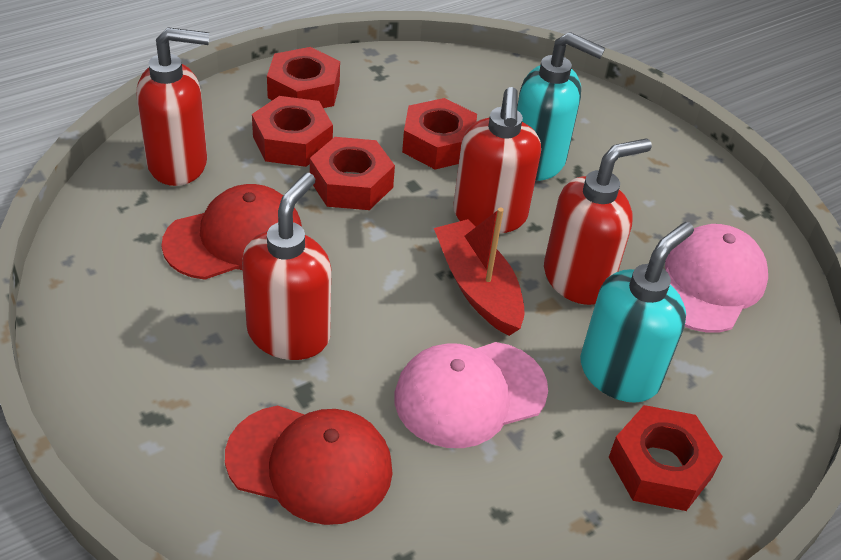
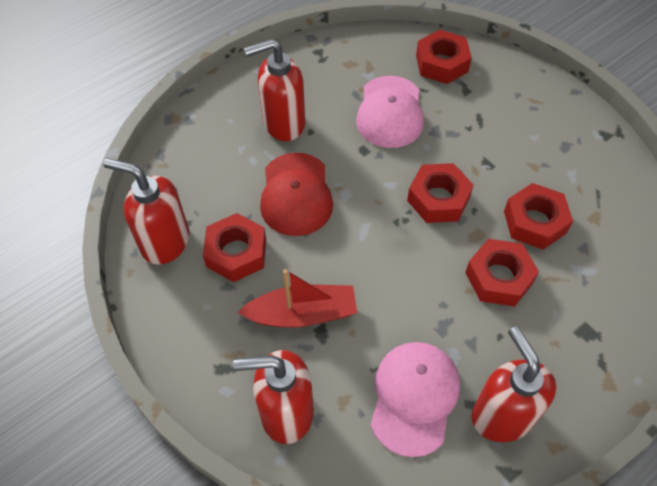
red cap: [161,184,302,280] [225,405,393,525] = 2 -> [260,152,333,236] = 1
turquoise soap dispenser: [517,32,605,181] [580,222,694,403] = 2 -> none = 0

